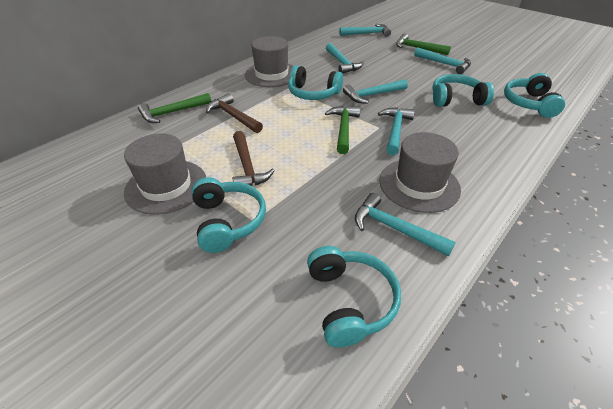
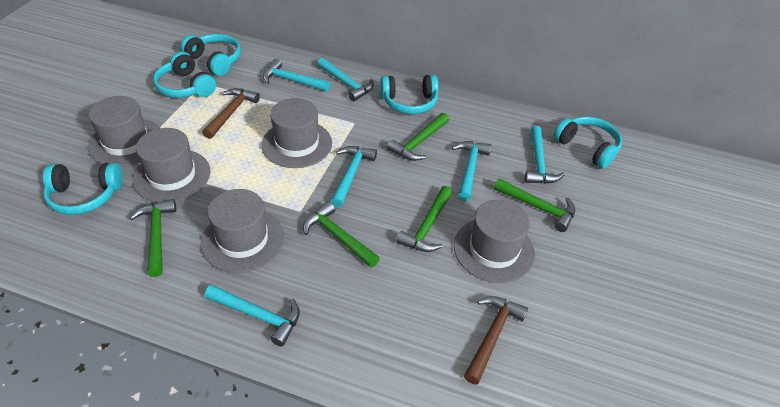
green hammer: [138,93,211,123] [325,106,360,154] [396,34,451,55] = 3 -> [130,199,176,277] [303,201,380,268] [387,113,449,161] [396,186,453,252] [494,178,575,232] = 5
grey hat: [124,133,206,215] [245,36,293,87] [379,132,461,213] = 3 -> [88,96,159,167] [133,128,210,203] [201,189,284,273] [262,98,332,168] [454,200,535,283] = 5

